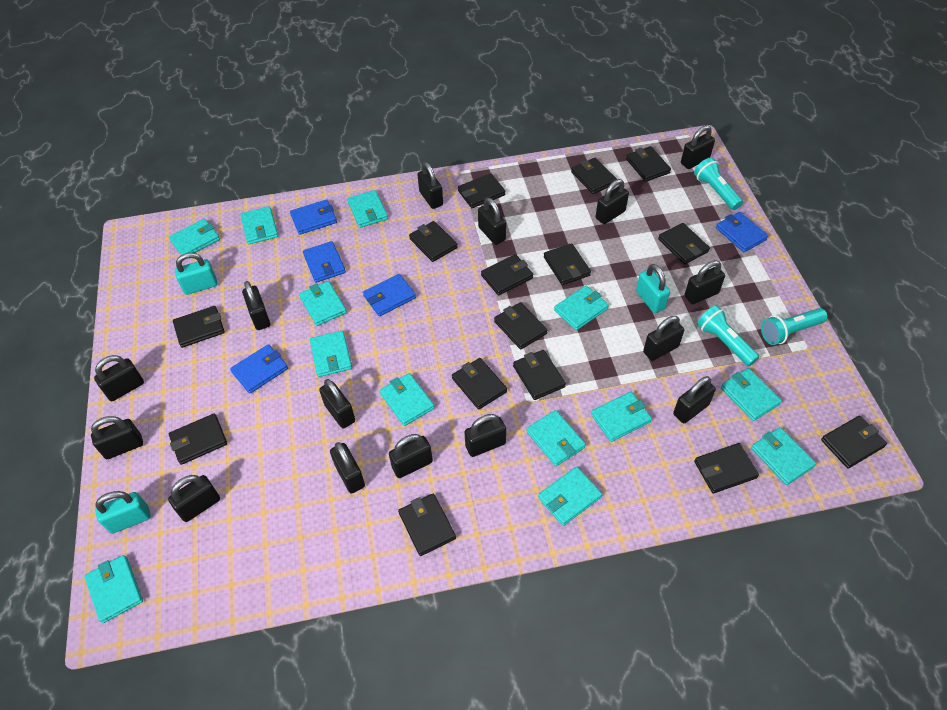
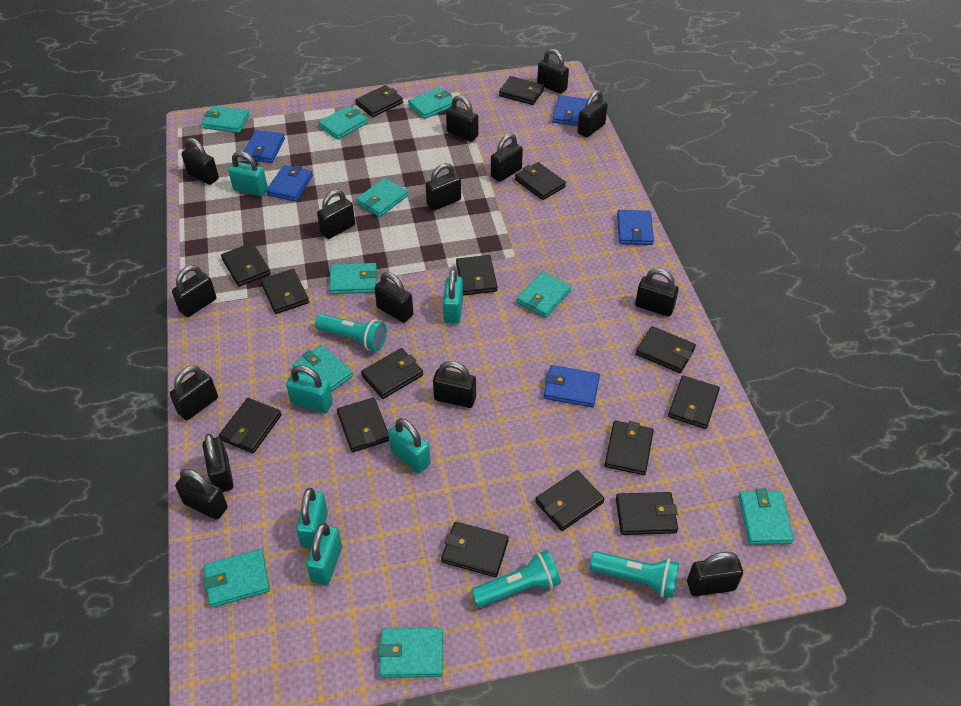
turquoise padlock: [95,491,151,534] [175,252,218,295] [636,264,670,313] = 3 -> [228,151,268,196] [286,365,333,413] [296,488,328,548] [306,523,342,585] [388,418,431,473] [443,269,463,324] = 6
turquoise wallet: [84,555,143,623] [169,219,220,255] [240,206,278,244] [299,281,347,326] [310,331,352,377] [347,190,388,228] [380,373,435,426] [527,410,586,466] [538,467,602,526] [554,285,609,330] [591,392,652,442] [721,368,782,421] [751,427,816,485] = 13 -> [202,106,250,133] [203,549,270,608] [292,345,353,392] [319,106,368,140] [329,263,377,294] [356,178,408,217] [378,628,443,678] [408,87,453,119] [517,271,571,318] [738,488,794,545] = 10

